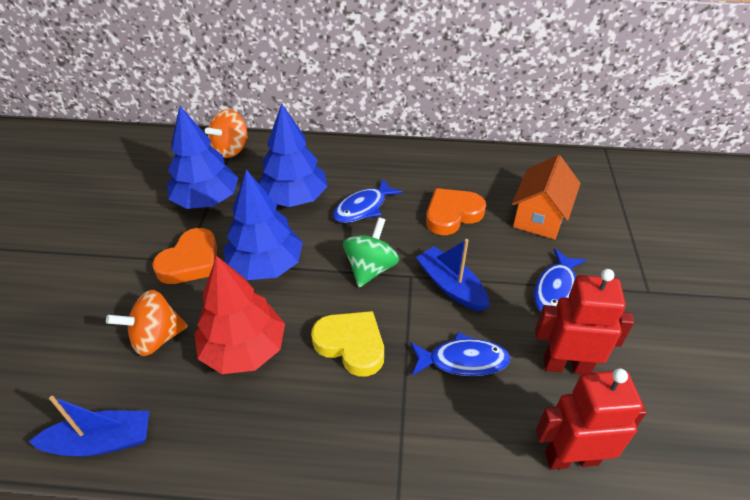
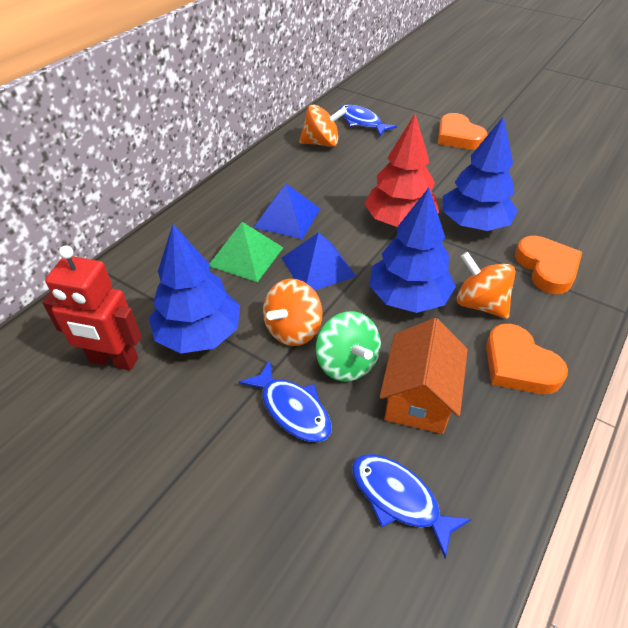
blue boat: [29,396,149,456] [416,239,490,311] = 2 -> none = 0
blue pyramid: none = 0 -> [253,184,320,239] [282,232,357,291] = 2
green pyramid: none = 0 -> [210,222,284,282] = 1
orange heart: [152,228,217,284] [426,188,486,235] = 2 -> [438,113,488,150] [486,324,568,394] [515,236,582,294] = 3
orange spinning top: [106,290,188,356] [205,109,248,158] = 2 -> [263,279,323,346] [299,105,347,147] [457,252,516,319] = 3
red robot: [535,269,634,374] [536,368,647,470] = 2 -> [42,246,141,370] = 1
yellow heart: [311,311,384,377] = 1 -> none = 0

